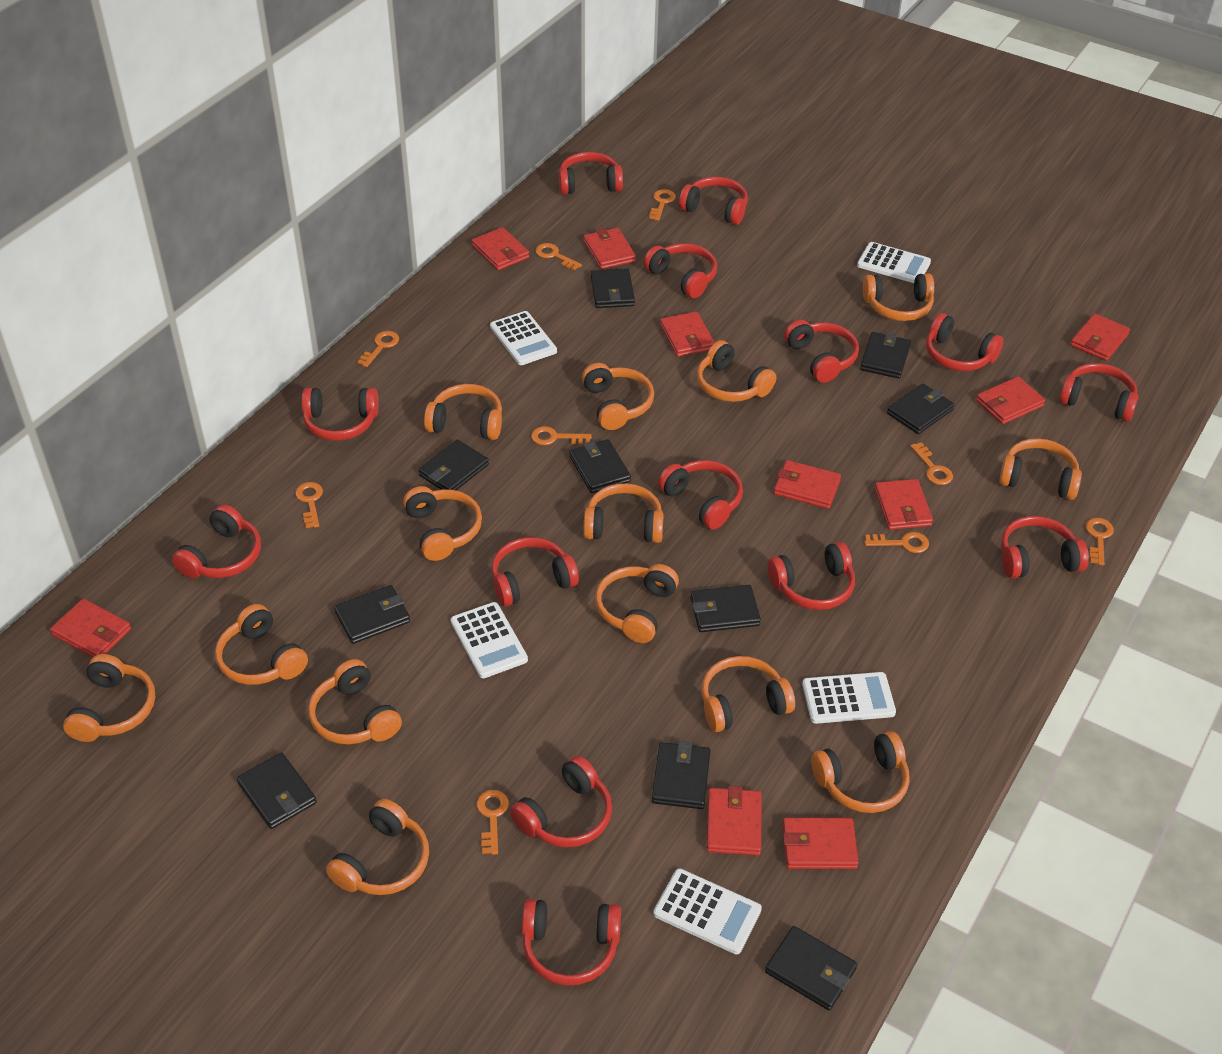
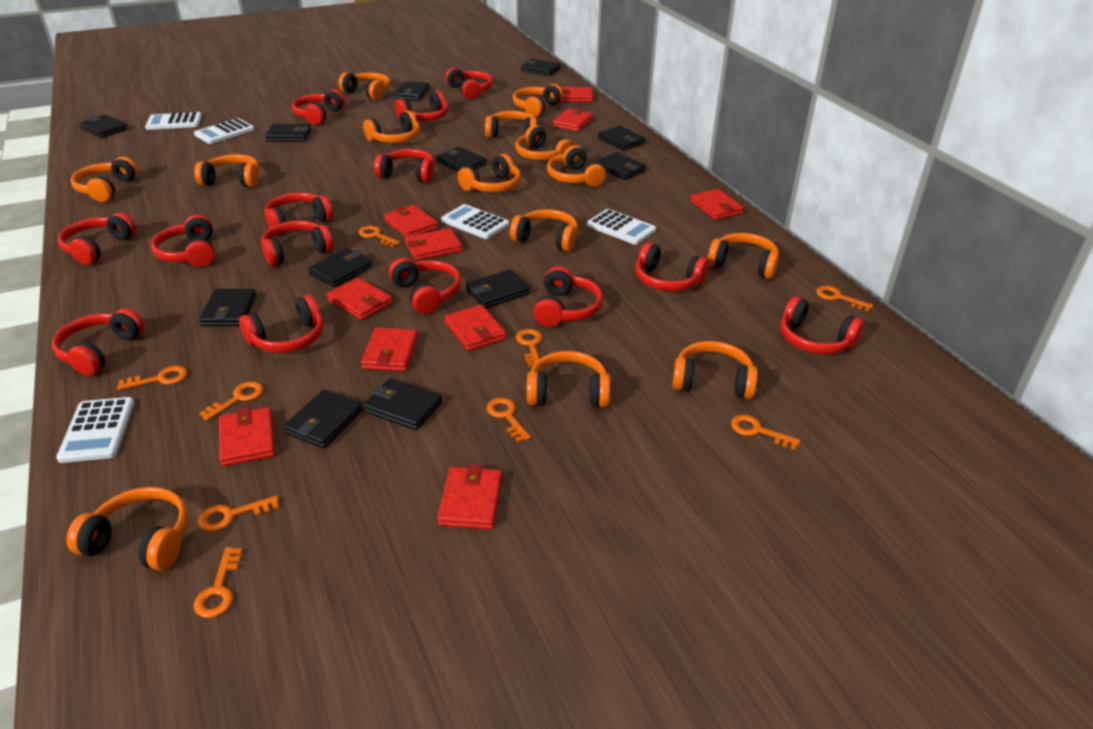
black wallet: [237,752,317,829] [334,585,410,644] [418,440,489,490] [569,439,631,493] [591,268,635,308] [652,741,710,809] [690,585,761,632] [765,926,857,1011] [860,332,911,379] [887,384,954,434] = 10 -> [79,114,128,138] [199,289,256,326] [265,124,311,142] [283,389,363,448] [308,248,373,287] [363,378,442,430] [394,81,430,101] [436,147,487,171] [466,269,530,308] [521,59,561,76] [595,152,646,180] [598,126,645,151] = 12

